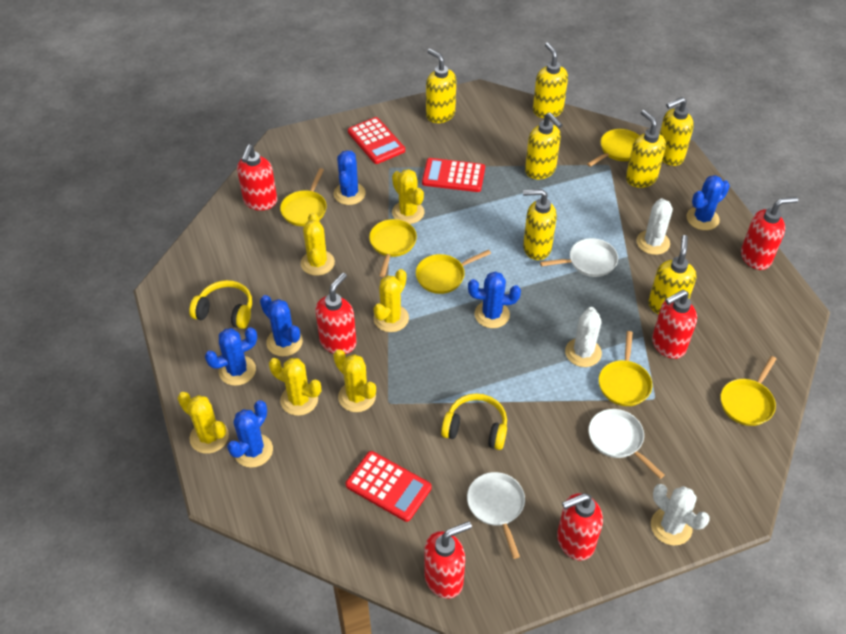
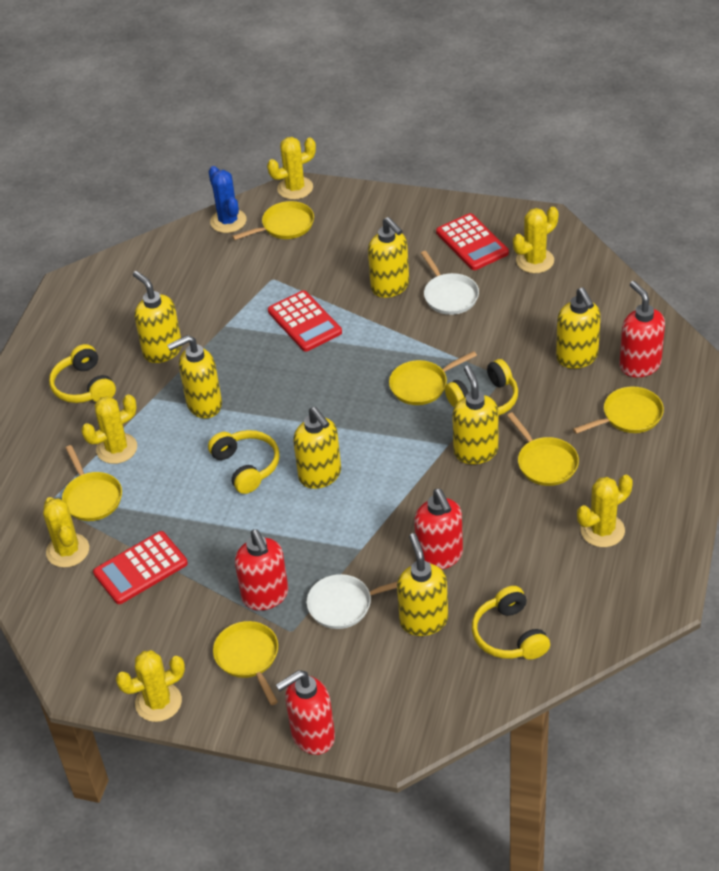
blue cactus: [205,327,257,386] [227,400,273,468] [260,295,303,357] [334,150,366,205] [468,271,521,328] [686,175,730,230] = 6 -> [209,166,247,233] = 1
red soap dispenser: [237,145,277,210] [315,273,357,354] [424,521,472,599] [557,493,603,561] [652,290,697,359] [741,197,798,270] = 6 -> [235,529,288,610] [276,670,335,755] [414,489,463,569] [619,281,665,377] = 4
white cactus: [565,307,602,367] [637,198,673,255] [651,484,710,545] = 3 -> none = 0
white pan: [467,472,525,559] [540,238,618,277] [588,409,664,479] = 3 -> [307,574,398,629] [421,251,479,315] = 2
yellow headphones: [189,280,252,329] [441,393,507,450] = 2 -> [49,344,116,403] [208,430,280,494] [445,359,518,416] [472,586,550,660] = 4

